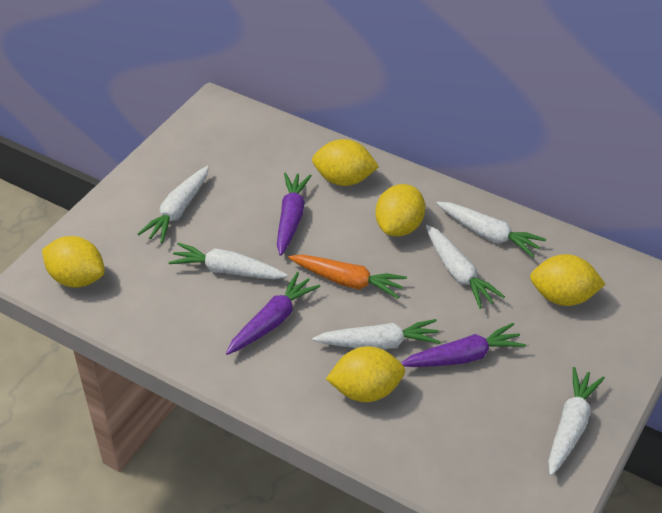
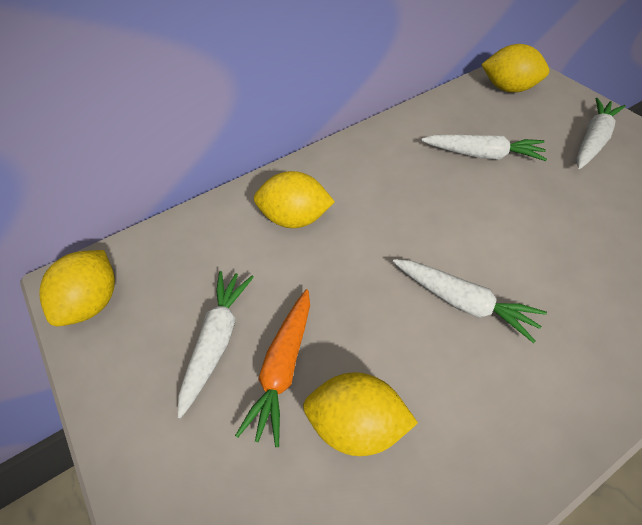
purple carrot: [226,272,321,355] [277,172,312,256] [401,323,526,367] = 3 -> none = 0
white carrot: [138,166,209,243] [169,243,288,279] [312,319,441,349] [426,225,505,309] [436,202,546,258] [548,367,605,476] = 6 -> [178,271,254,418] [393,259,547,343] [421,135,547,161] [576,98,626,169] = 4
yellow lemon: [42,236,105,287] [312,139,379,186] [326,346,405,402] [375,184,425,236] [530,254,606,306] = 5 -> [39,250,115,326] [254,171,335,228] [303,372,418,456] [481,44,549,93] = 4

